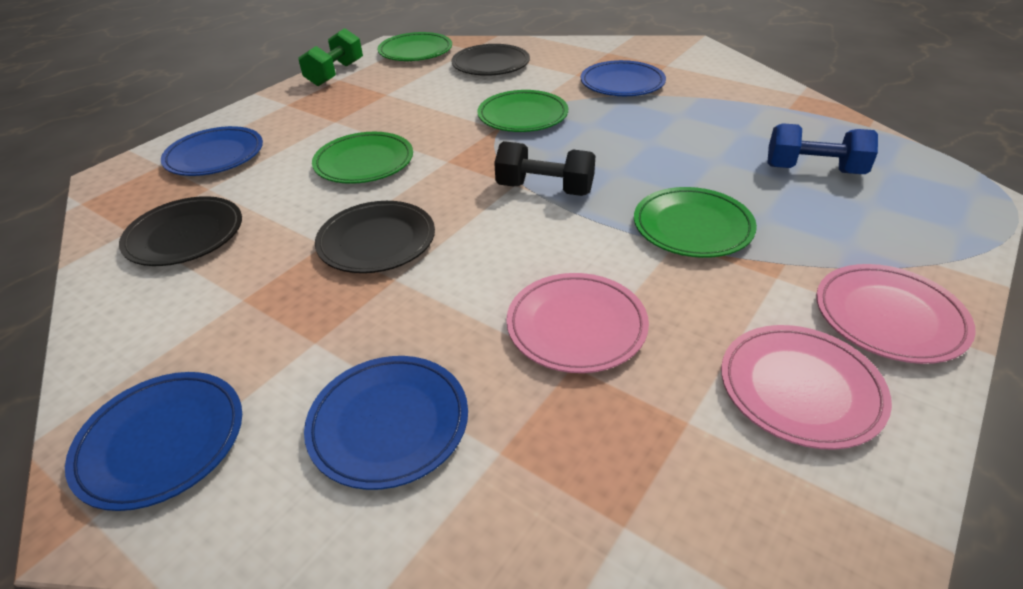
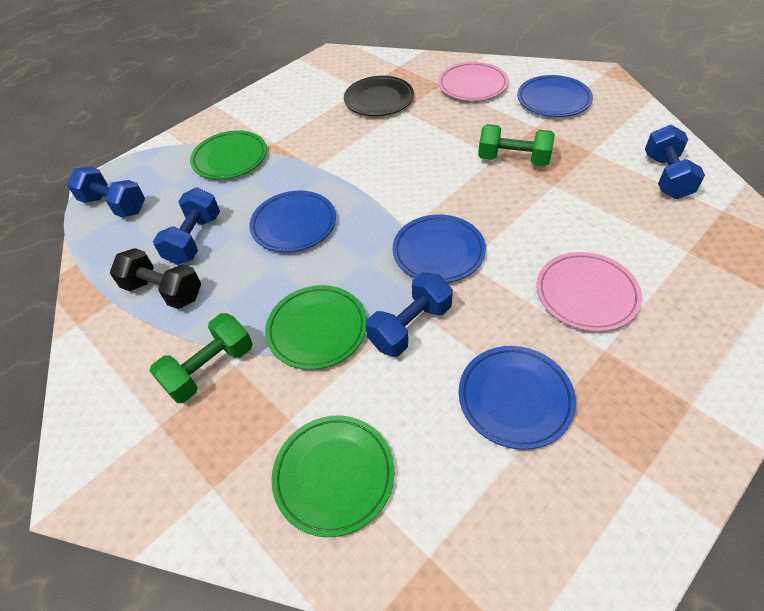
black plate: [119,196,242,266] [315,201,435,273] [451,44,530,76] = 3 -> [344,76,414,116] = 1
blue dumbbell: [767,123,878,174] = 1 -> [67,167,145,218] [153,187,220,265] [365,272,453,357] [645,125,705,199] = 4
green dumbbell: [298,28,363,86] = 1 -> [150,313,253,403] [478,124,555,166] = 2
green plate: [312,132,413,184] [378,32,452,61] [478,90,568,132] [634,187,757,258] = 4 -> [190,130,267,179] [265,285,367,370] [272,415,394,537] = 3
pink plate: [506,273,649,373] [721,325,892,450] [816,264,976,364] = 3 -> [438,62,509,101] [536,252,642,332] = 2

